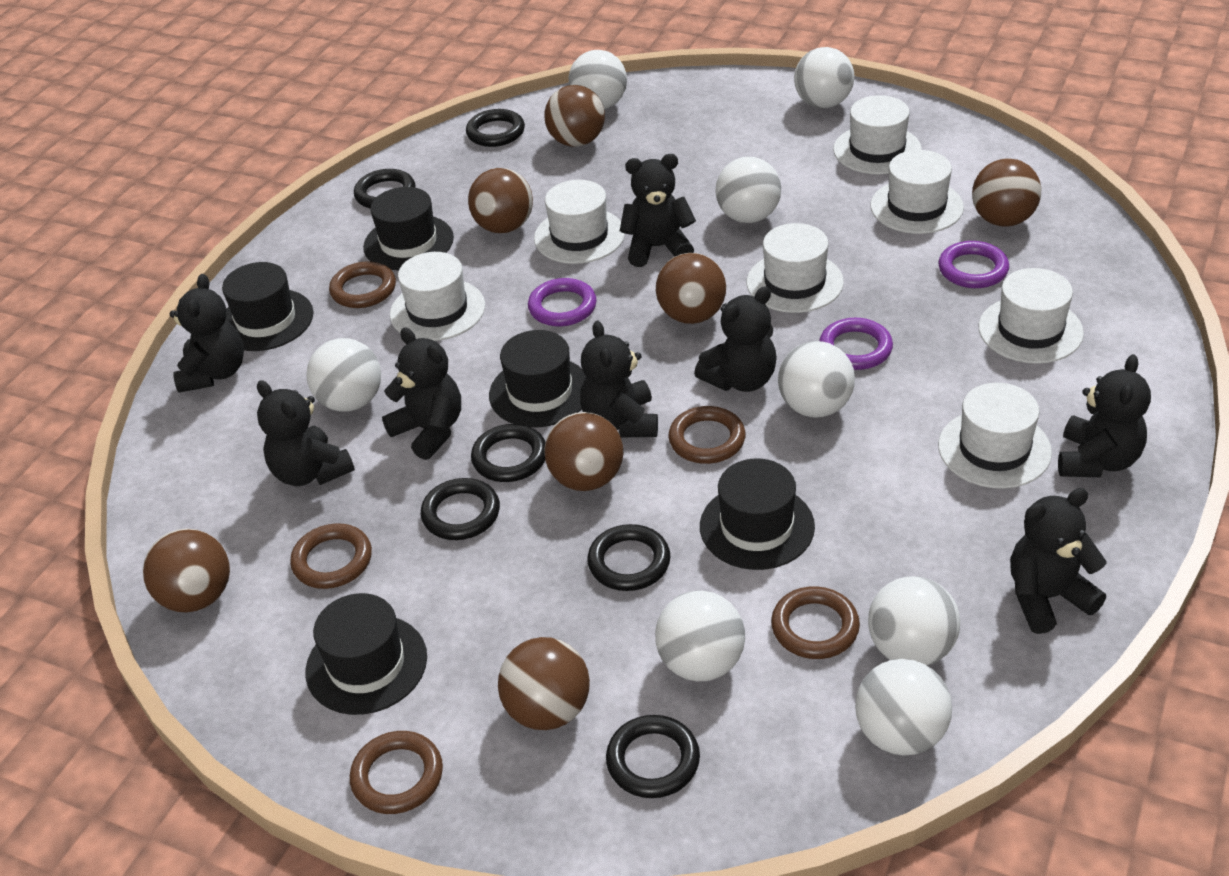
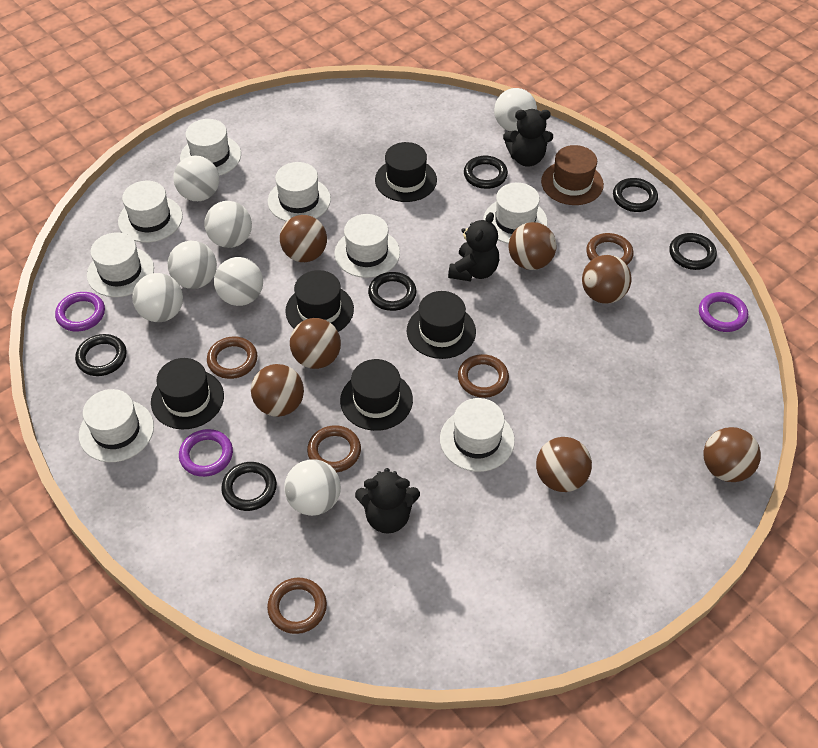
black teddy bear: [170,274,244,393] [257,380,355,486] [382,328,461,460] [580,321,658,437] [620,154,696,267] [694,286,777,392] [1010,488,1107,634] [1058,354,1151,477] = 8 -> [355,468,420,534] [448,212,499,281] [503,109,553,167] = 3
brown hat: none = 0 -> [541,145,604,205] = 1
white ball: [307,338,381,412] [569,50,627,109] [655,591,745,681] [716,157,781,223] [778,341,855,418] [794,47,854,108] [855,659,952,756] [868,576,960,665] = 8 -> [132,273,183,322] [168,241,217,289] [173,156,219,201] [205,201,252,248] [214,257,263,306] [284,459,341,516] [494,88,537,132] = 7
white hat: [390,252,485,341] [534,180,625,264] [747,223,844,313] [833,95,922,175] [870,150,964,234] [938,383,1052,489] [979,268,1084,364] = 7 -> [79,389,154,462] [87,232,154,297] [118,181,183,243] [180,119,241,176] [268,162,331,222] [334,214,400,278] [440,398,515,472] [483,183,547,244] = 8

